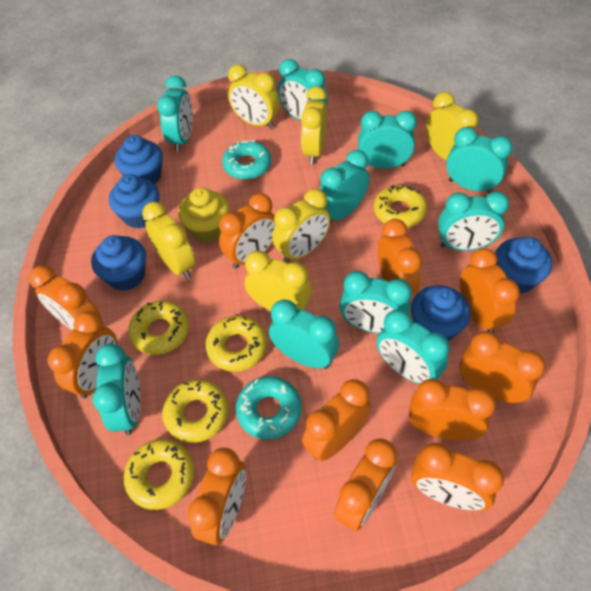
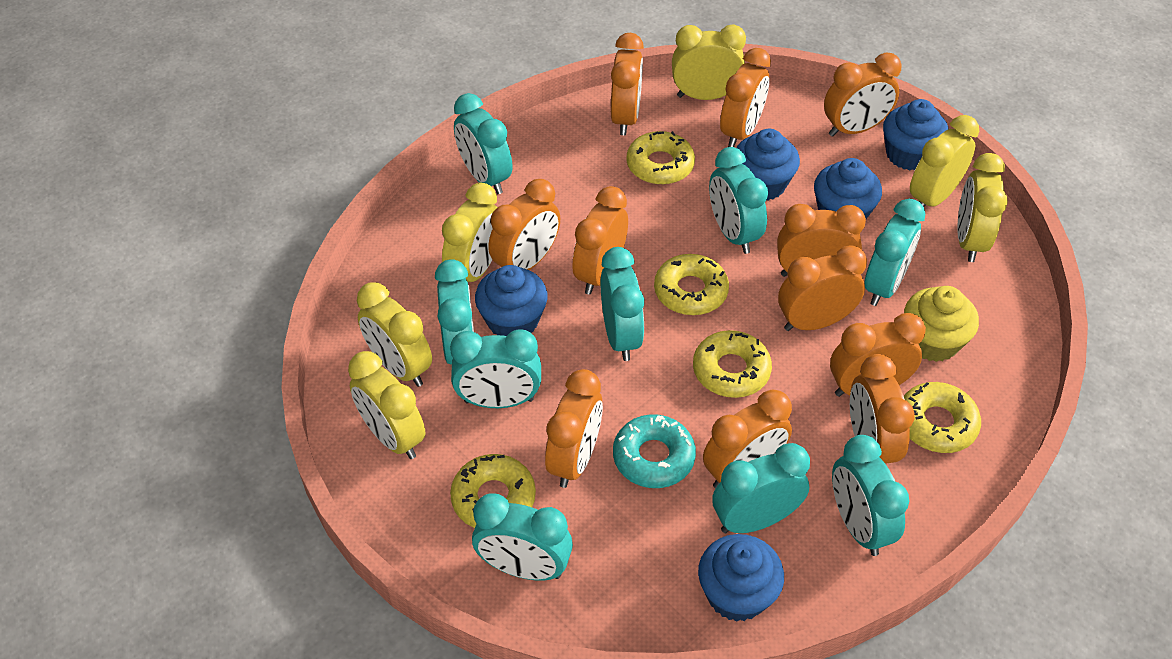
turquoise clock: [93,344,141,435] [157,75,193,152] [269,299,339,369] [278,59,328,121] [320,150,370,223] [340,271,412,333] [358,111,417,169] [377,309,450,384] [438,191,509,251] [446,127,513,193] = 10 -> [435,259,474,365] [450,329,541,408] [454,93,512,194] [472,493,573,581] [601,247,644,361] [709,147,768,254] [712,443,810,533] [832,435,909,556] [864,199,925,306] = 9
turquoise donut: [222,140,271,180] [236,376,302,439] = 2 -> [613,414,696,488] = 1

